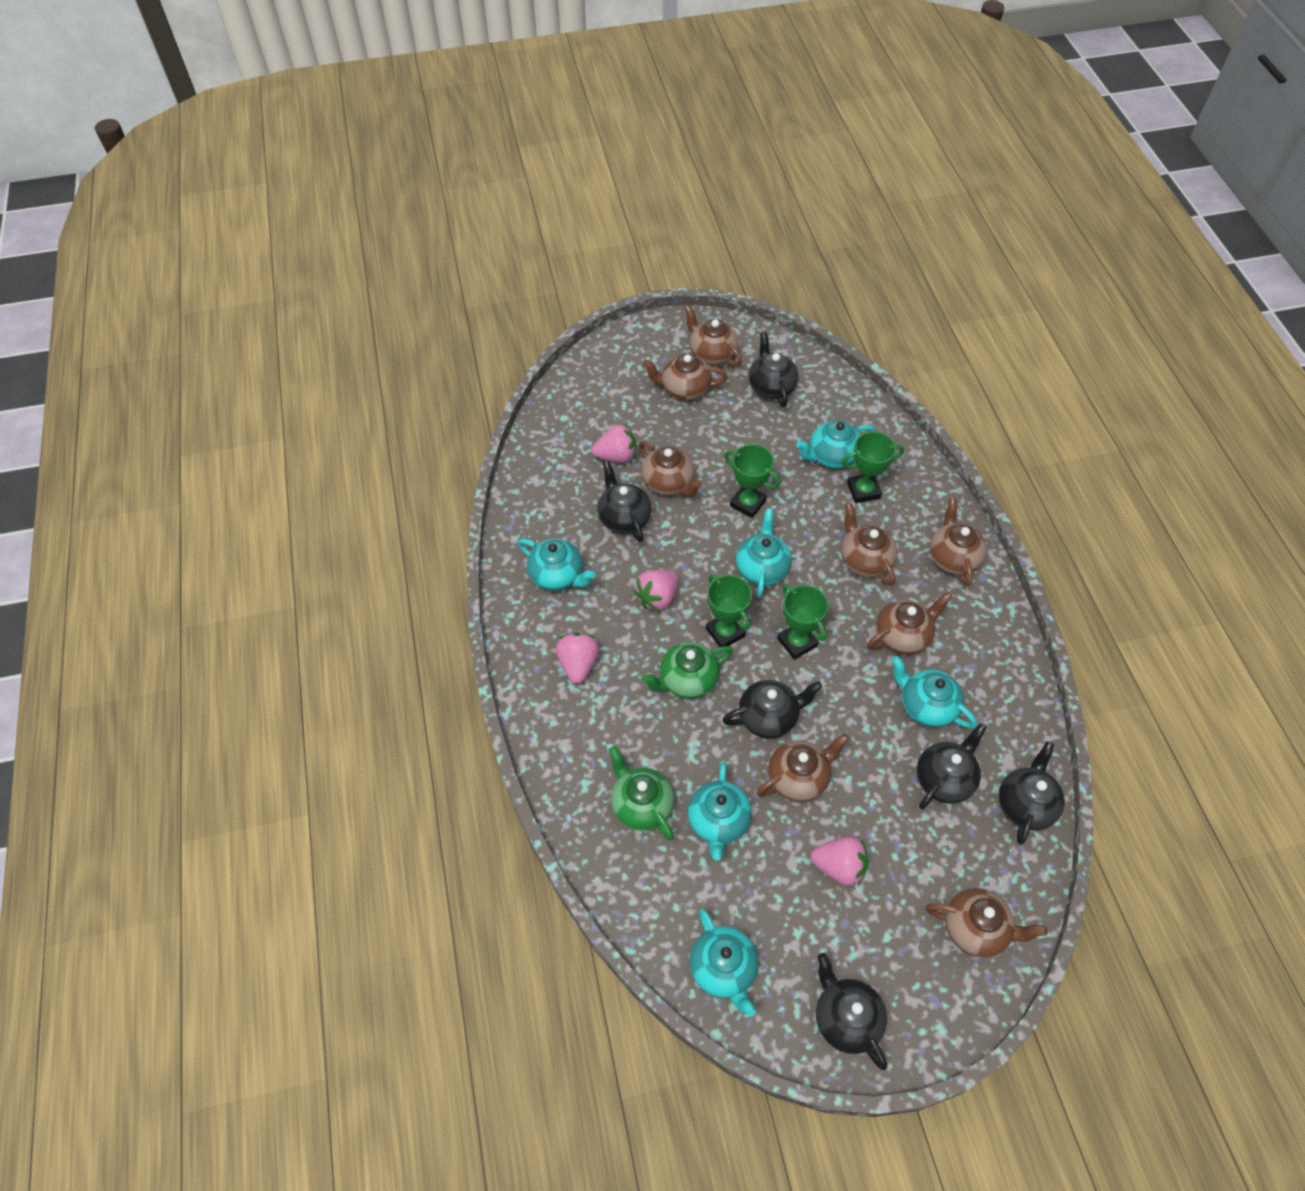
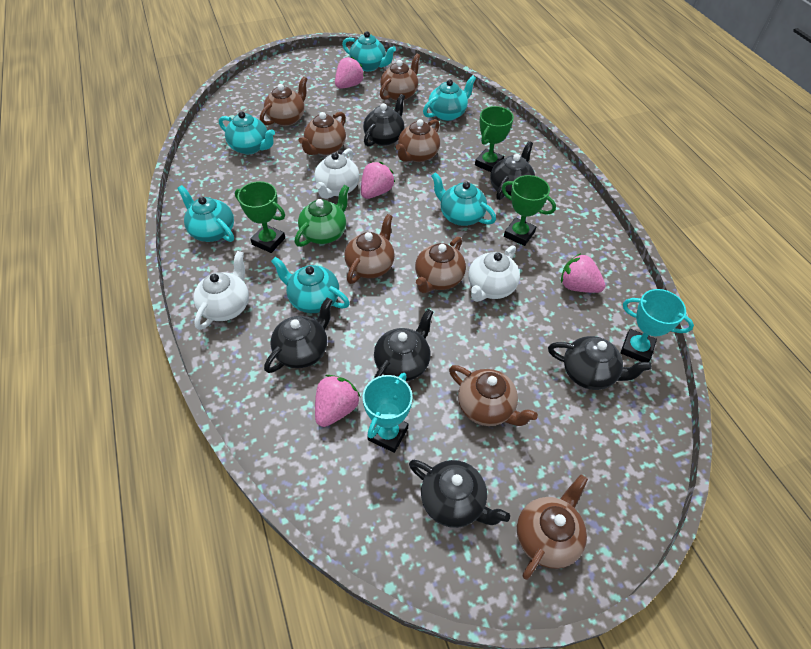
green teapot: [609,746,674,840] [642,642,733,699] = 2 -> [295,185,349,247] = 1
green trophy: [706,574,752,647] [724,444,781,518] [777,585,829,660] [841,431,904,503] = 4 -> [235,181,285,253] [475,106,514,172] [502,175,556,246] = 3
turquoise trophy: none = 0 -> [363,373,413,453] [620,289,694,362] = 2
white teapot: none = 0 -> [194,251,249,330] [314,148,359,199] [468,245,520,302] = 3

